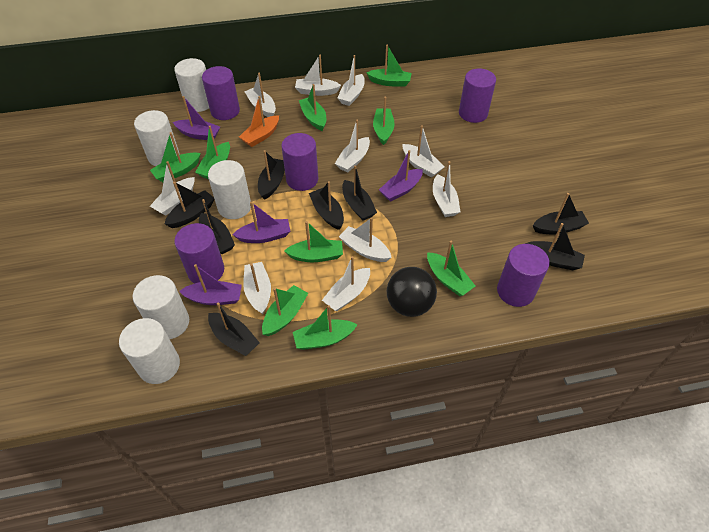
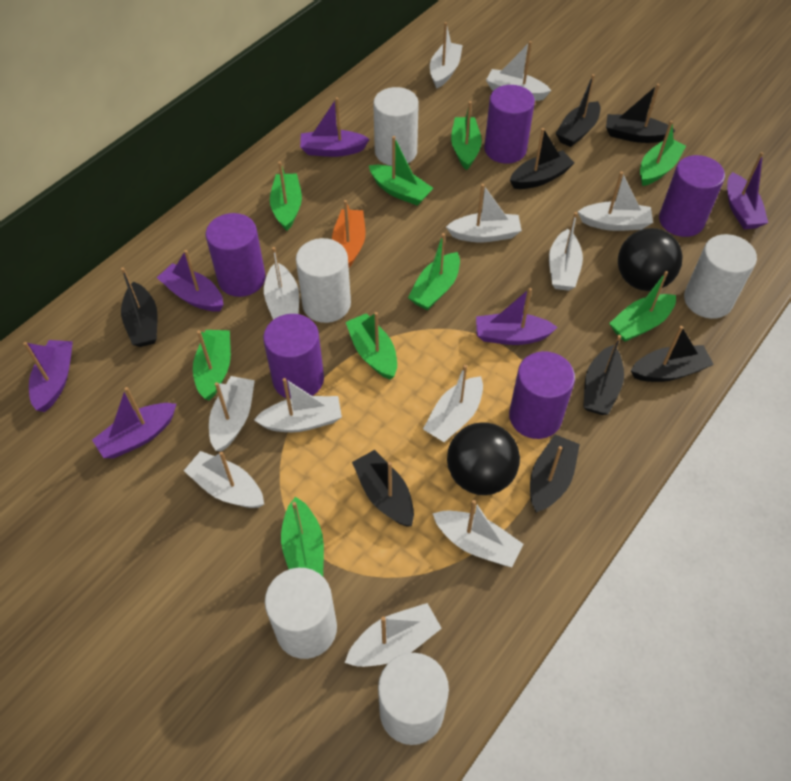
black ball: [387,267,437,317] = 1 -> [447,422,520,495] [618,228,683,291] = 2
purple boat: [173,96,220,140] [179,264,242,305] [232,202,290,243] [379,150,423,202] = 4 -> [23,340,73,412] [92,387,176,458] [157,250,223,312] [300,97,370,157] [476,288,558,345] [727,152,768,230] = 6
white boat: [150,161,194,216] [243,262,271,314] [244,72,276,117] [295,54,341,96] [322,256,370,311] [335,120,370,173] [338,55,365,106] [339,217,392,262] [403,125,444,177] [433,161,460,217] = 10 -> [184,451,264,508] [209,376,255,452] [254,378,342,432] [264,247,299,320] [345,603,442,667] [423,365,483,442] [430,22,463,88] [432,500,523,567] [446,184,522,242] [486,41,551,101] [549,212,583,291] [578,171,653,231] = 12

